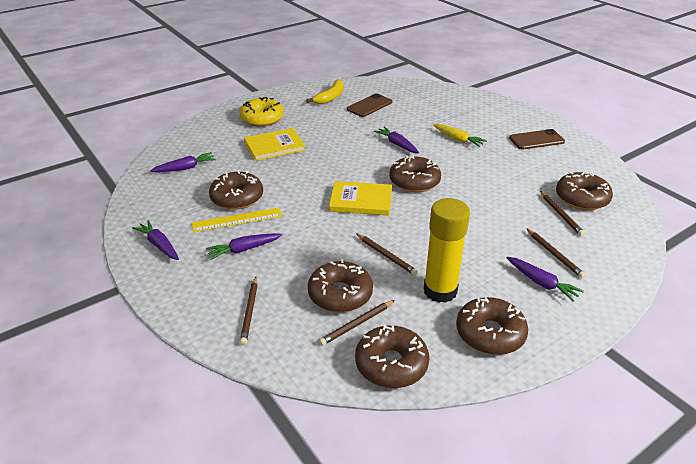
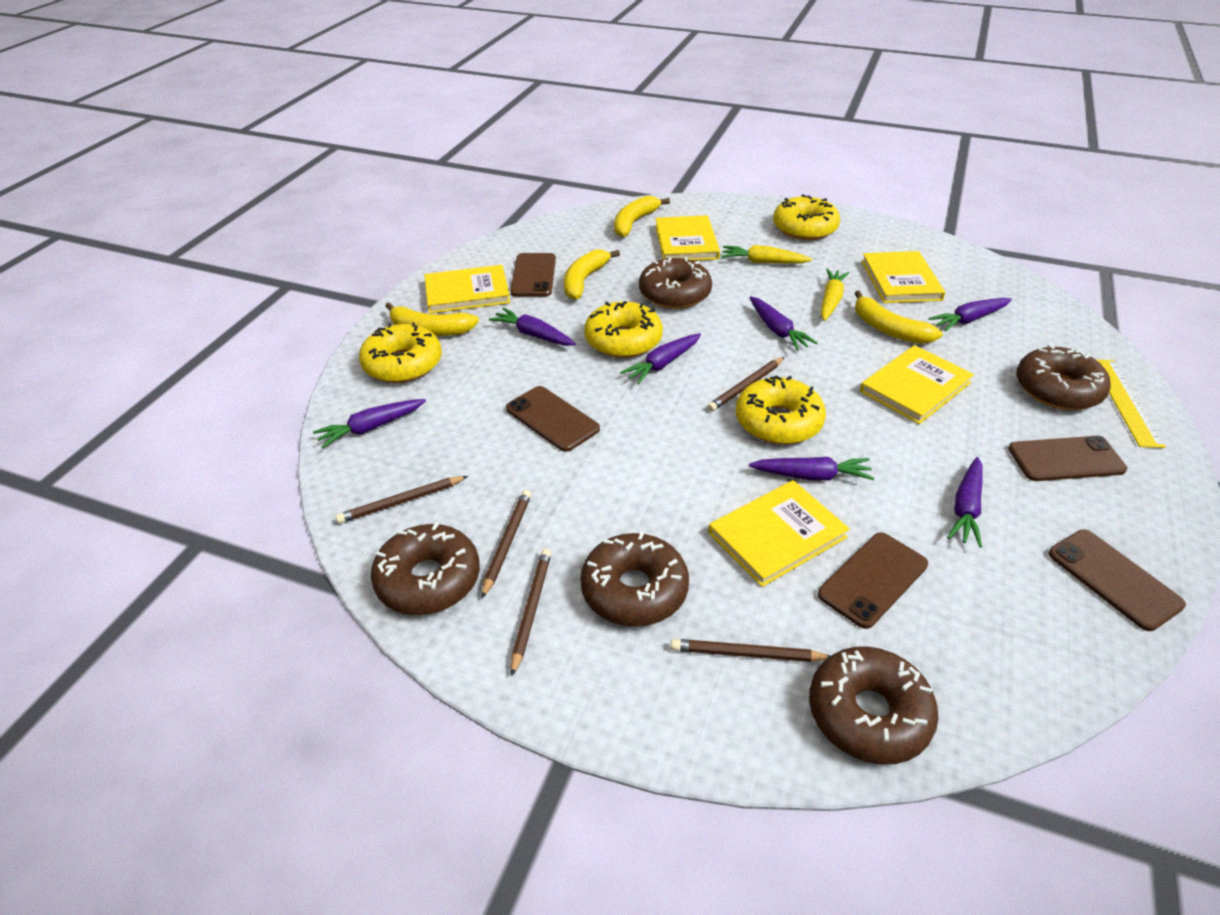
brown donut: [209,171,263,210] [308,259,373,312] [355,325,429,388] [389,156,441,192] [456,297,528,355] [556,172,613,210] = 6 -> [371,522,480,615] [580,532,689,627] [639,257,712,309] [809,646,939,765] [1017,344,1111,410] = 5
brown phone: [347,93,392,117] [509,129,565,150] = 2 -> [506,386,600,452] [510,253,556,297] [818,532,928,629] [1008,436,1127,481] [1048,530,1186,631] = 5
purple carrot: [132,220,179,260] [150,152,216,172] [206,233,282,260] [374,127,419,154] [507,257,584,302] = 5 -> [313,399,426,448] [489,308,576,346] [620,333,701,384] [749,296,818,351] [749,457,874,481] [929,298,1012,331] [947,457,983,547] = 7
yellow banana: [306,79,344,104] = 1 -> [385,302,479,336] [564,250,620,300] [614,196,670,237] [855,291,943,344] = 4
yellow book: [244,128,305,161] [329,181,392,216] = 2 -> [424,265,510,314] [655,215,720,261] [708,480,850,587] [860,345,974,424] [861,251,945,303] = 5
yellow carrot: [433,124,487,147] = 1 -> [721,245,812,264] [821,269,849,321] = 2
yellow donut: [240,97,284,127] = 1 -> [359,322,442,383] [584,301,663,358] [736,375,826,445] [773,194,840,240] = 4
yellow glue stick: [423,198,470,303] = 1 -> none = 0

